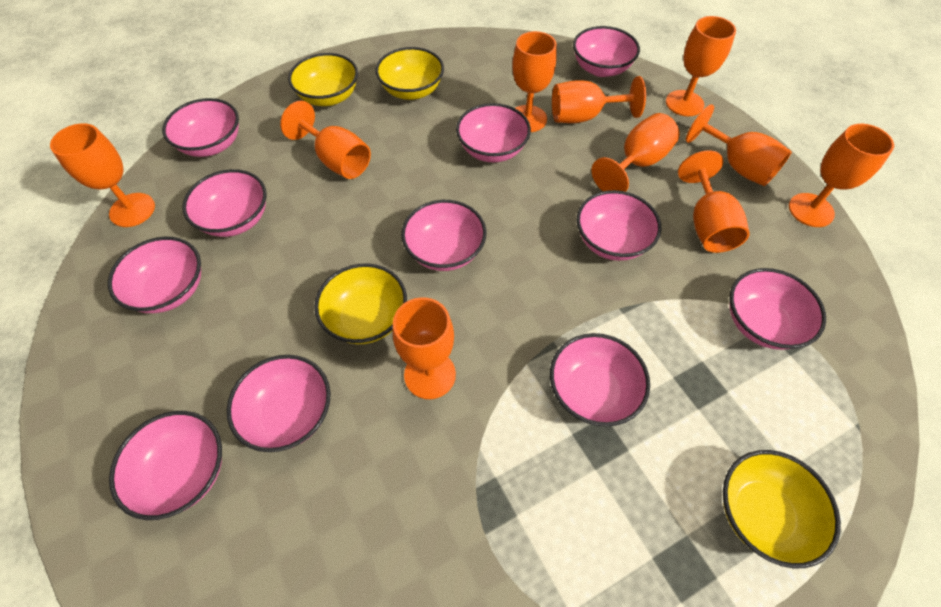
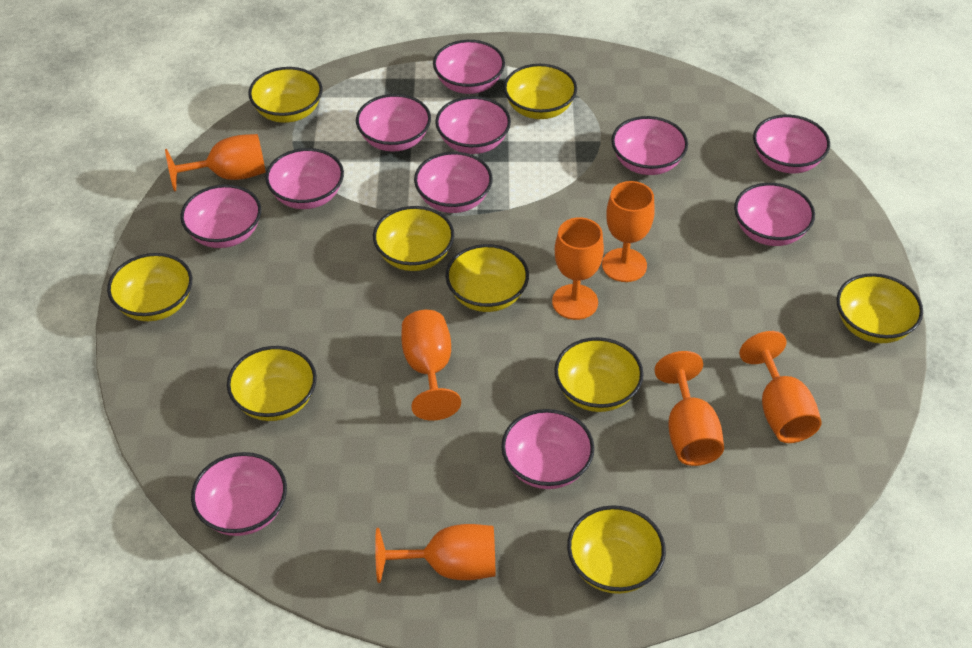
orange goblet: [50,123,155,227] [280,101,371,179] [393,297,456,399] [512,31,557,132] [552,76,646,123] [592,113,680,192] [666,16,736,116] [678,150,750,253] [686,104,792,186] [789,124,894,227] = 10 -> [165,134,266,192] [375,524,495,583] [401,310,461,421] [552,217,604,320] [602,181,655,282] [654,351,724,466] [739,331,822,443] = 7
yellow bowl: [288,53,358,106] [314,263,407,344] [375,47,444,100] [723,450,841,569] = 4 -> [107,253,192,321] [227,346,317,421] [248,67,322,123] [373,206,454,271] [445,244,529,312] [504,64,577,119] [554,337,644,412] [567,505,666,594] [836,273,923,343] = 9

